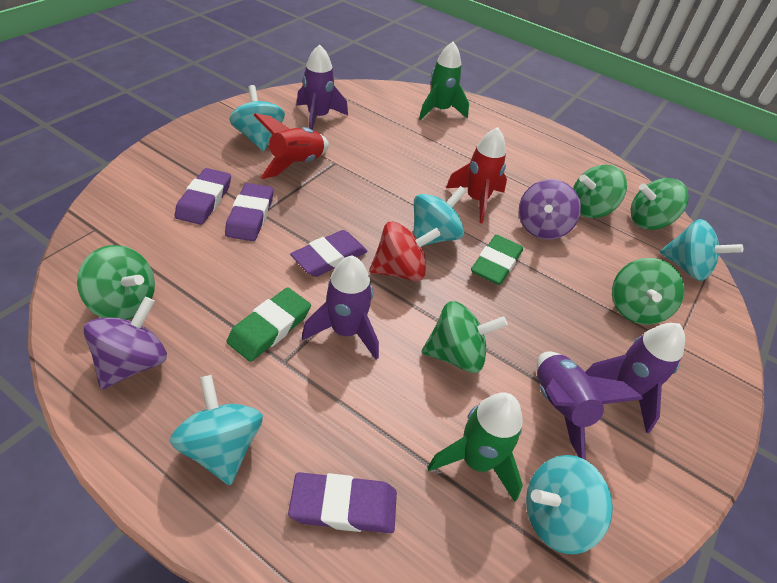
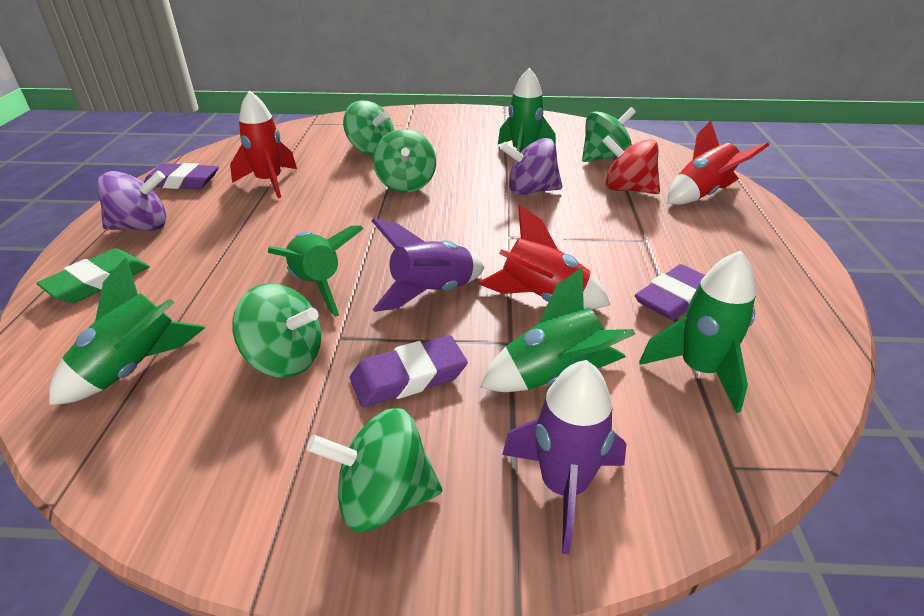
green eraser: [226,287,311,362] [471,235,523,285] = 2 -> [36,248,150,303] = 1
green rocket: [419,42,469,120] [427,392,523,502] = 2 -> [49,258,206,405] [268,225,364,317] [480,267,635,392] [498,68,556,153] [639,251,756,413] = 5
purple eraser: [175,168,231,225] [225,183,274,241] [288,472,397,533] [290,230,368,277] = 4 -> [144,163,219,189] [350,335,468,407] [635,264,705,320] = 3
purple rocket: [297,44,348,130] [302,255,379,360] [537,351,643,460] [585,323,685,433] = 4 -> [371,218,484,312] [502,360,627,554] = 2
red rocket: [254,113,329,179] [446,127,507,223] = 2 -> [230,90,297,198] [478,205,610,309] [667,121,769,205] = 3
turquoise spinning top: [170,375,263,485] [229,85,285,151] [413,186,466,246] [526,455,613,554] [660,219,743,281] = 5 -> none = 0

